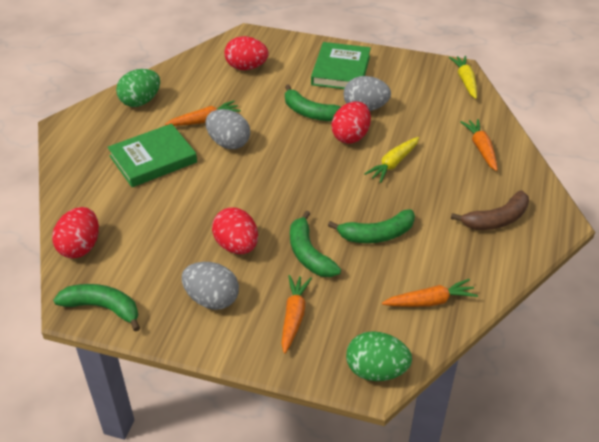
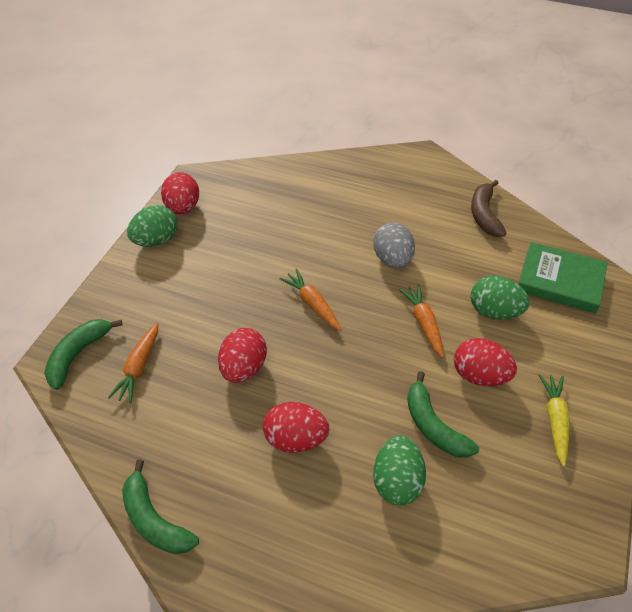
green banana: [53,284,140,332] [285,84,341,121] [290,211,341,277] [328,209,415,243] = 4 -> [44,319,123,390] [122,460,199,554] [407,371,479,458] = 3
green book: [108,124,197,187] [311,42,371,89] = 2 -> [518,242,608,313] = 1
green egg: [116,69,160,107] [346,331,412,381] = 2 -> [127,205,178,247] [373,435,426,506] [471,276,530,320] = 3
grey egg: [182,262,239,310] [205,109,250,149] [344,76,391,111] = 3 -> [373,222,415,269] = 1
orange carrot: [165,101,241,126] [281,275,312,354] [382,279,478,307] [460,119,498,171] = 4 -> [108,322,158,403] [279,269,342,331] [399,284,444,358] = 3
yellow carrot: [364,137,419,183] [449,56,477,99] = 2 -> [539,374,570,467] = 1

